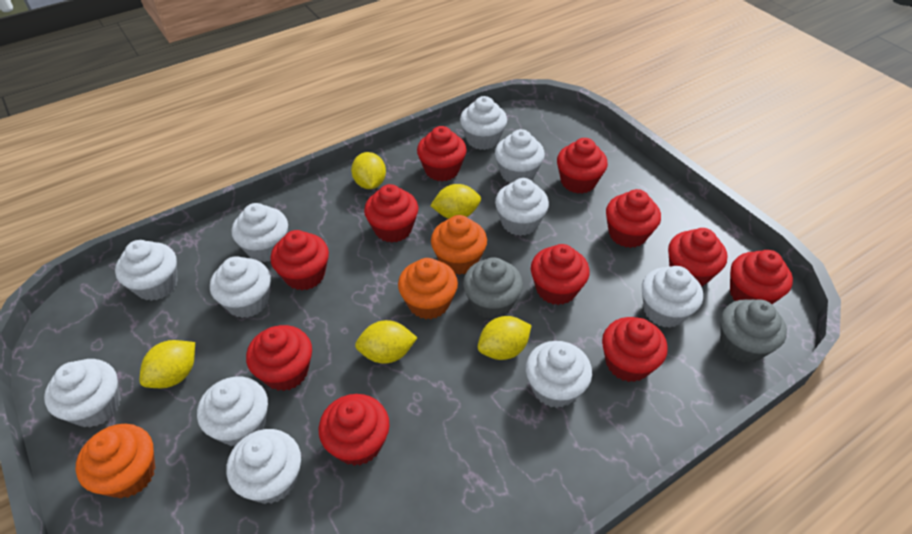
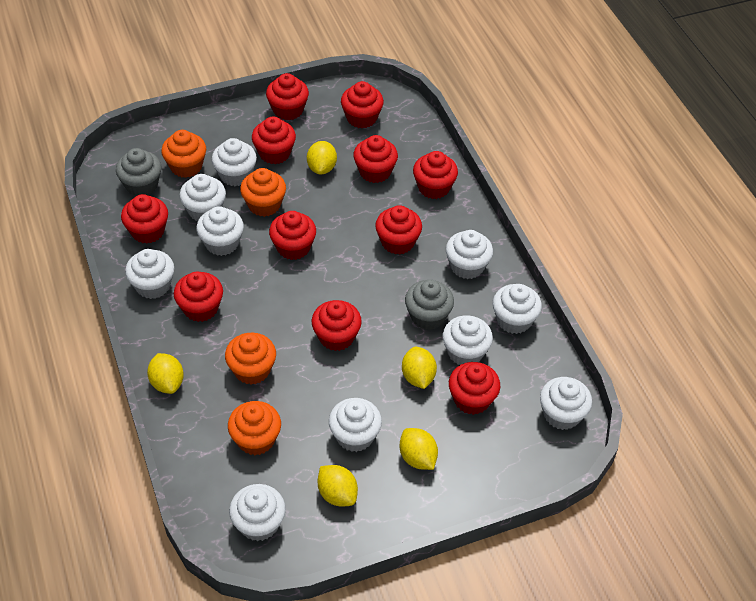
orange cupcake: [76,424,155,498] [398,258,458,319] [431,215,487,275] = 3 -> [161,130,206,178] [225,333,276,385] [228,401,281,455] [240,168,286,217] = 4
white cupcake: [44,359,121,428] [115,240,177,301] [197,377,268,446] [210,256,271,318] [226,429,301,504] [232,203,288,262] [460,96,507,150] [495,129,545,183] [495,178,549,236] [526,341,592,408] [642,266,703,328] = 11 -> [125,249,174,299] [180,174,226,221] [196,206,244,256] [212,138,257,186] [229,484,286,541] [329,398,382,452] [442,315,493,365] [446,230,493,279] [493,284,542,334] [540,377,592,430] = 10

